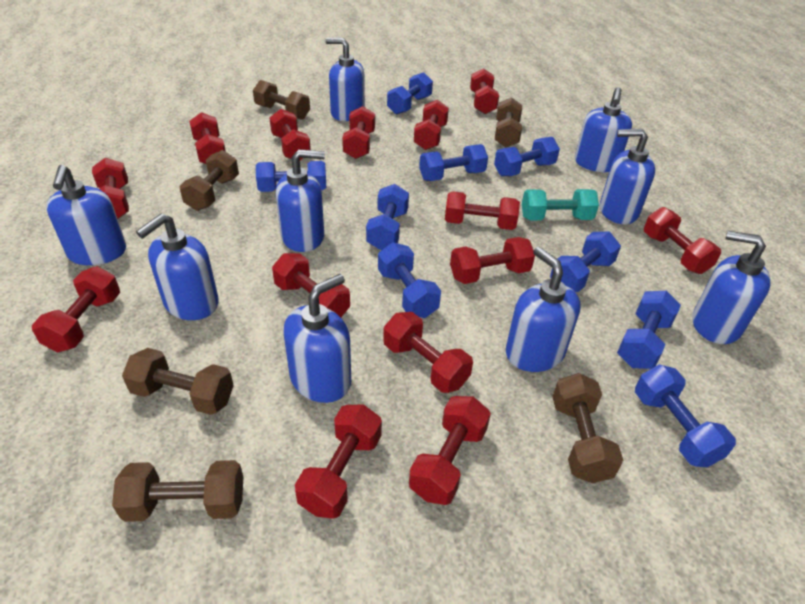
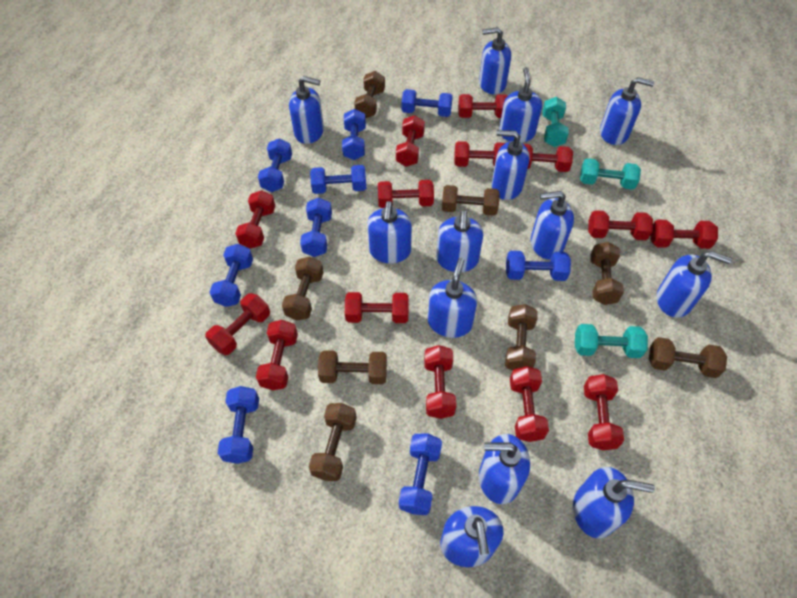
blue soap dispenser: [46,165,126,265] [136,214,219,320] [276,149,325,252] [284,274,351,403] [325,38,365,121] [506,247,581,372] [575,87,632,172] [600,129,655,224] [693,231,771,344] = 9 -> [289,76,324,144] [367,201,412,263] [427,258,477,338] [436,210,483,272] [440,506,504,567] [479,27,511,94] [479,434,530,504] [492,130,530,200] [499,67,542,143] [531,191,574,260] [573,467,655,538] [600,77,655,145] [657,251,732,318] = 13
brown dumbbell: [112,460,243,522] [122,348,234,415] [179,150,239,211] [253,80,310,120] [495,97,522,147] [552,373,623,483] = 6 -> [282,257,324,321] [309,403,357,481] [318,350,387,384] [354,71,385,118] [442,185,500,216] [505,304,538,371] [590,242,624,305] [649,337,727,378] = 8
turquoise dumbbell: [522,189,599,220] = 1 -> [542,97,569,147] [575,324,648,358] [580,158,641,190] = 3

